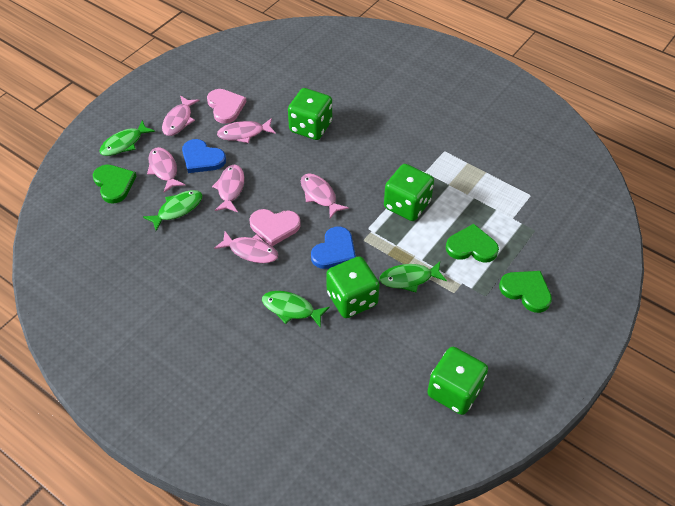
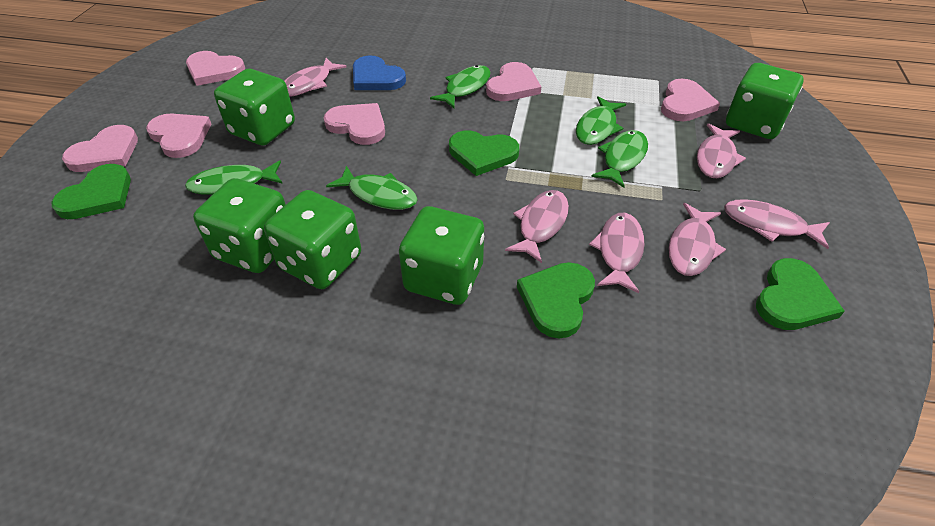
blue heart: [182,139,226,173] [311,227,356,269] = 2 -> [353,56,406,90] = 1
green dice: [288,88,332,140] [326,256,380,318] [384,164,434,221] [427,347,488,415] = 4 -> [193,178,286,273] [214,69,295,146] [264,190,361,289] [399,206,484,305] [726,63,804,139] = 5
green fish: [99,120,155,156] [143,190,203,231] [262,291,330,328] [379,261,447,292] = 4 -> [185,160,283,195] [326,166,418,210] [430,65,491,108] [576,96,626,145] [591,130,648,188] = 5
green heart: [93,164,136,203] [446,224,499,263] [499,271,552,313] = 3 -> [51,164,131,219] [449,130,519,176] [517,262,595,338] [756,258,845,330] = 4
pink heart: [207,89,246,124] [249,209,301,246] = 2 -> [62,125,138,172] [146,113,211,158] [186,51,245,86] [324,103,385,145] [486,62,541,101] [661,79,720,121] = 6

